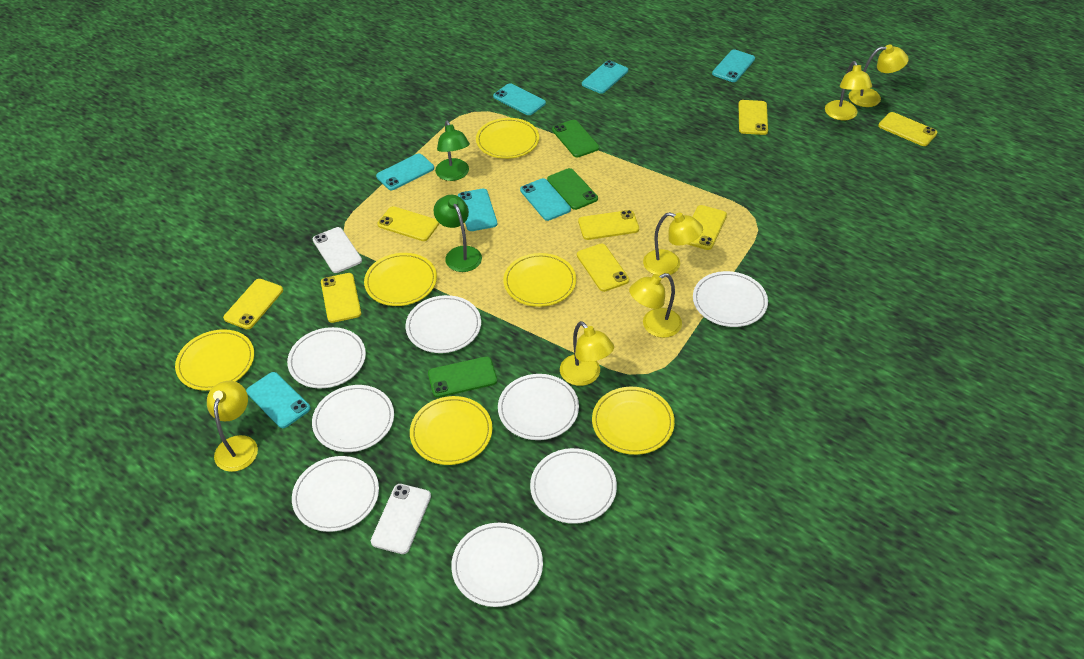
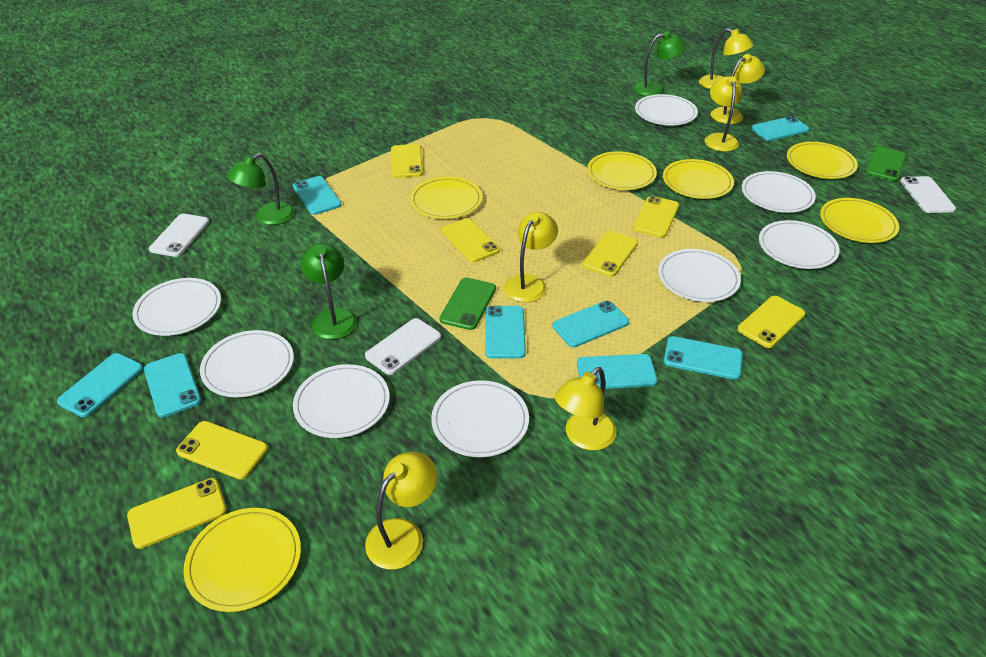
green lamp: [434,195,482,272] [435,120,470,181] = 2 -> [227,153,295,225] [301,243,357,339] [633,31,686,96] = 3
green phone: [428,356,497,398] [547,168,598,210] [552,120,599,157] = 3 -> [439,278,496,330] [865,146,906,181] = 2
turquoise phone: [246,372,310,428] [376,153,434,190] [458,189,497,231] [493,83,546,115] [520,178,571,221] [582,60,628,94] [712,49,755,82] = 7 -> [57,353,143,418] [144,353,201,418] [293,176,342,215] [485,306,526,358] [552,301,629,347] [577,354,658,389] [664,336,743,380] [751,116,809,141] = 8
white phone: [313,227,362,273] [371,484,431,554] = 2 -> [149,214,209,257] [365,318,441,375] [900,176,956,213] = 3
yellow phone: [223,279,283,329] [321,273,361,323] [377,206,439,241] [577,244,629,292] [578,210,639,240] [688,205,727,250] [738,100,768,135] [878,112,937,146] = 8 -> [127,478,227,549] [176,421,268,480] [391,144,423,178] [442,218,500,262] [582,231,638,277] [633,196,679,237] [737,296,806,348] = 7

